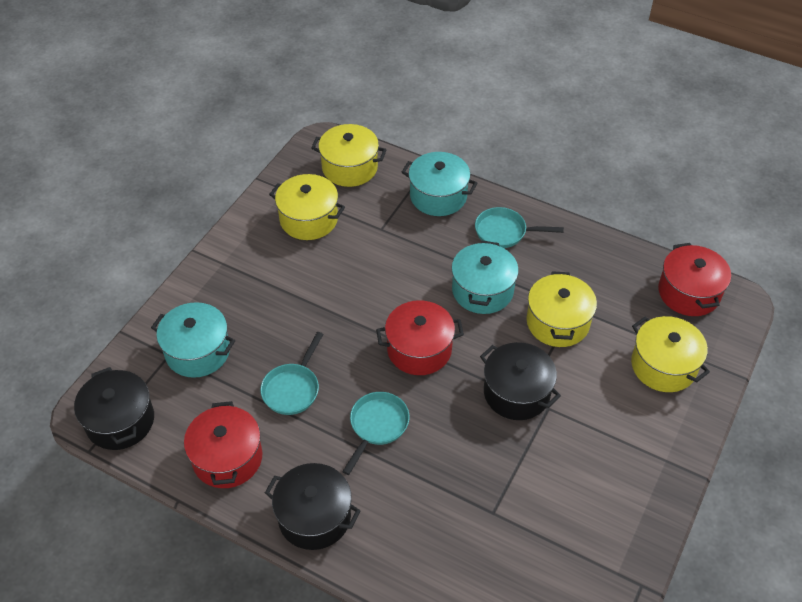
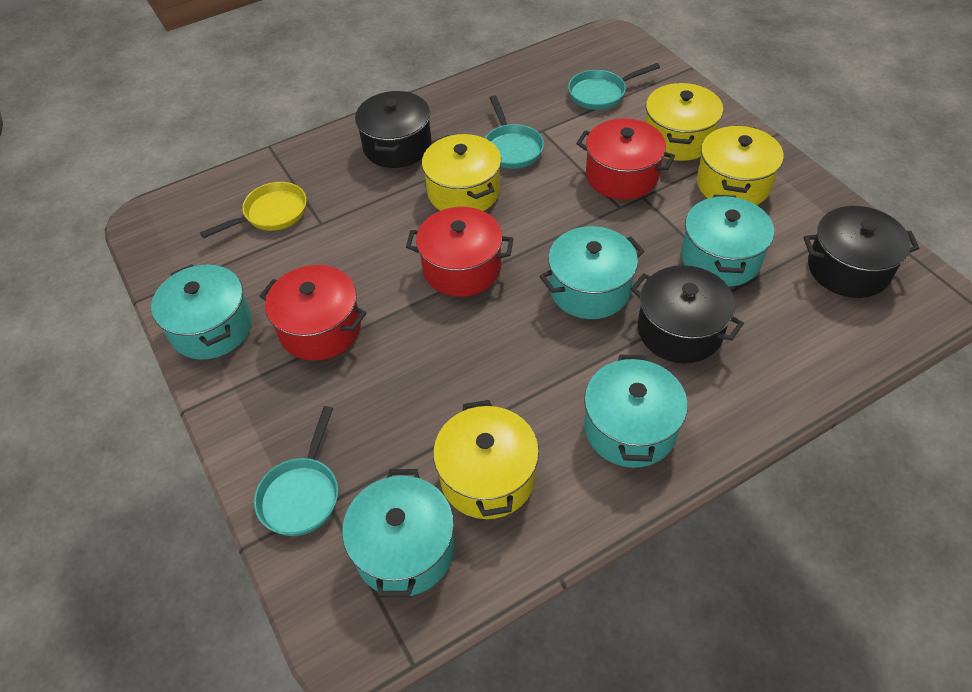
turquoise pot: [151,302,235,378] [402,152,477,216] [451,241,519,314] = 3 -> [151,264,252,360] [342,469,455,597] [539,226,644,319] [584,355,688,468] [681,195,774,287] = 5
yellow pan: none = 0 -> [200,182,307,238] = 1

